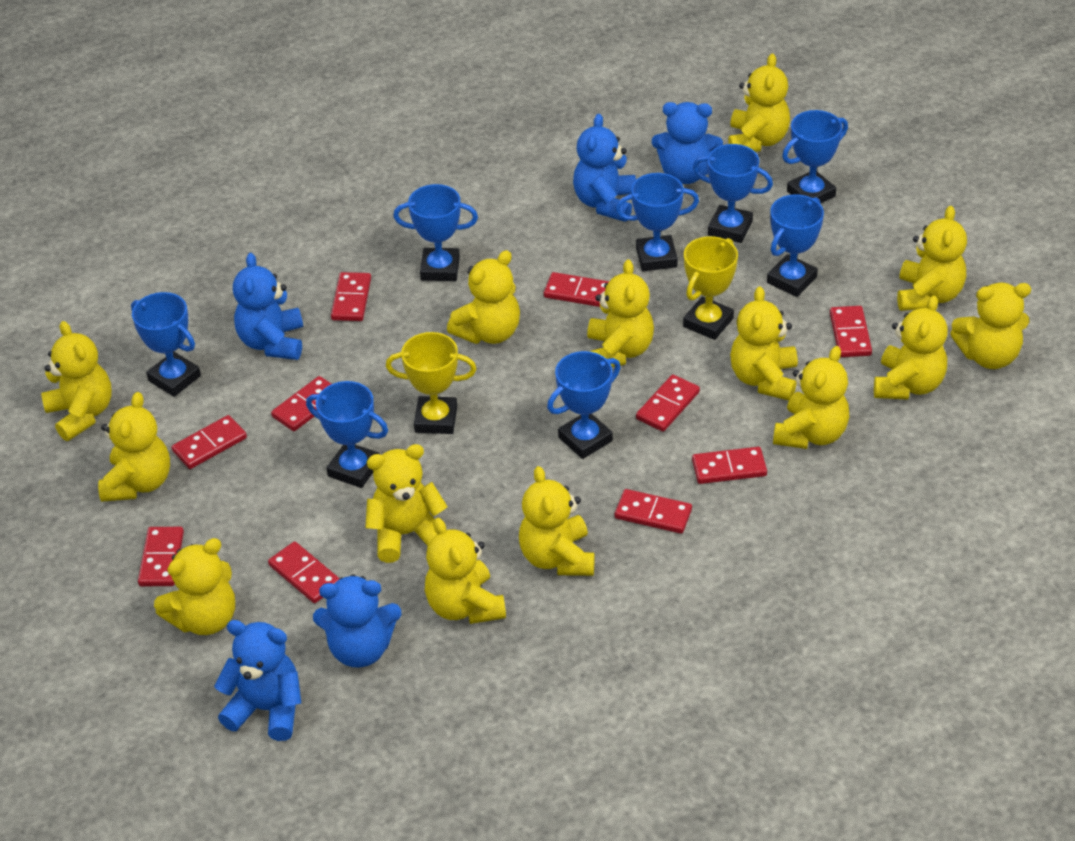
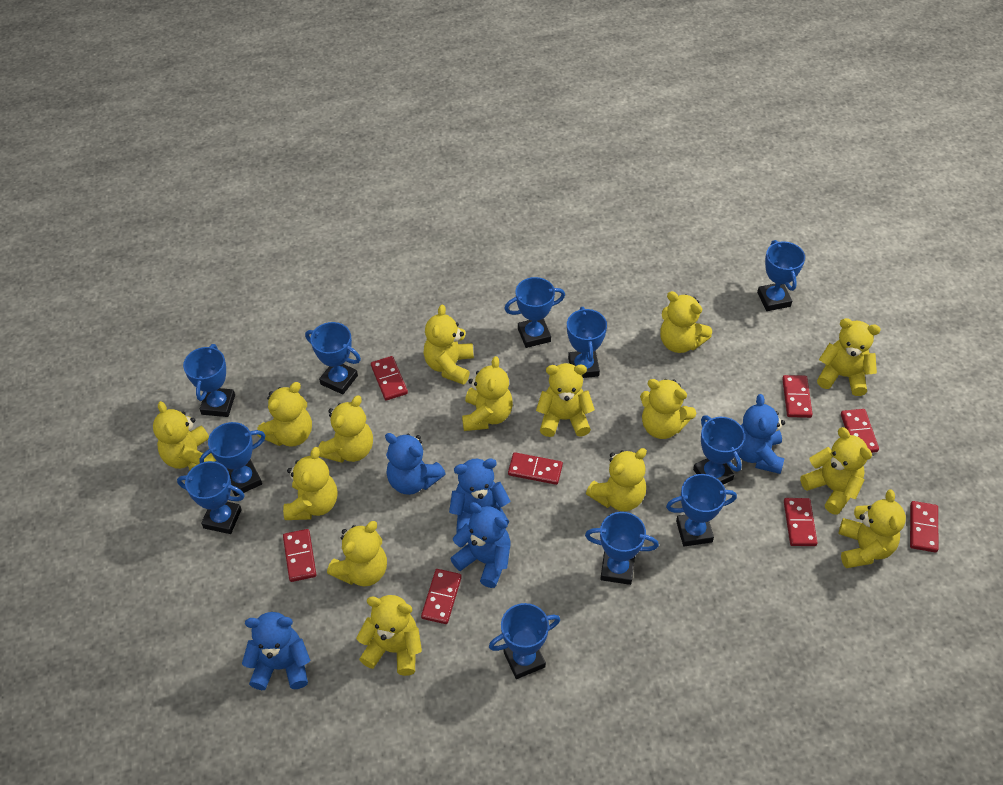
blue trophy: [131,292,201,397] [306,381,388,488] [393,184,478,281] [547,351,621,459] [615,173,699,271] [693,144,773,243] [767,194,824,297] [782,110,848,204] = 8 -> [177,461,245,534] [183,344,235,417] [199,422,266,496] [305,322,361,395] [489,603,560,679] [504,277,565,348] [567,307,607,378] [585,512,659,585] [666,474,737,546] [693,415,745,484] [757,240,805,311] = 11
red domino: [138,527,184,586] [171,415,247,469] [268,541,339,603] [271,376,331,431] [331,272,371,321] [544,272,609,307] [615,489,692,534] [636,374,700,432] [692,447,767,484] [830,306,872,357] = 10 -> [283,529,317,582] [371,356,408,401] [421,569,462,624] [508,452,563,485] [782,375,813,418] [784,498,818,546] [841,409,879,453] [910,501,938,552] = 8
yellow teddy bear: [41,321,112,441] [98,392,170,502] [154,538,235,635] [365,444,448,563] [425,518,506,624] [447,250,520,344] [519,466,595,576] [587,260,654,367] [728,53,790,152] [730,287,798,401] [773,346,849,449] [874,295,948,400] [897,206,967,311] [950,283,1031,369] = 14 -> [153,401,216,470] [257,382,312,447] [283,447,337,520] [318,395,373,463] [327,521,387,587] [356,595,422,676] [423,305,474,385] [462,356,513,431] [536,363,595,437] [586,448,647,511] [640,379,696,439] [660,291,712,353] [800,427,872,515] [817,318,881,396] [839,489,906,568] = 15
yellow trophy: [386,332,477,434] [683,236,738,340] = 2 -> none = 0

